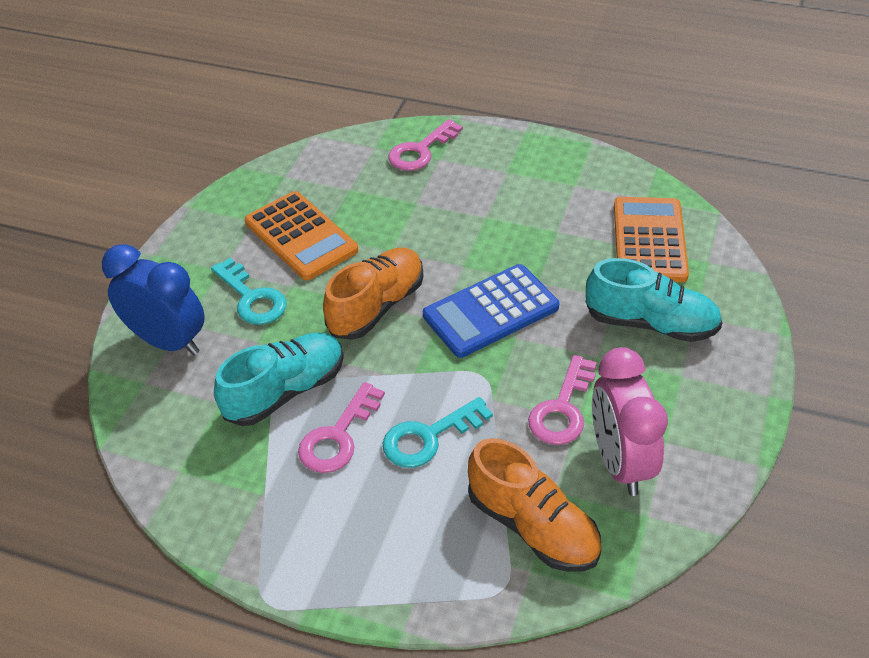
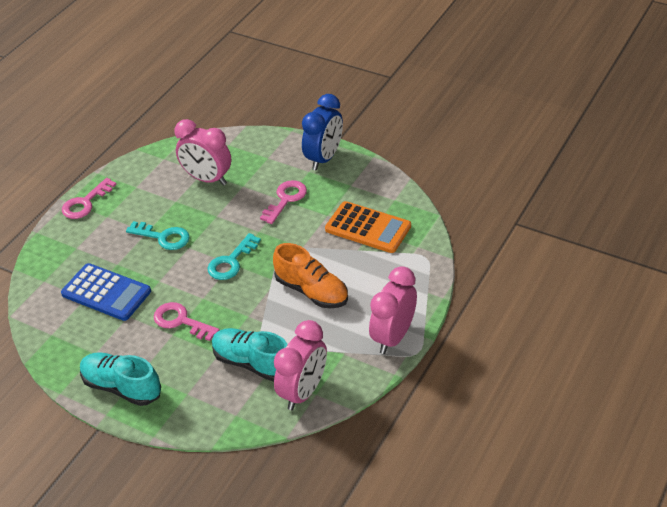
orange calculator: [245,191,359,280] [614,197,689,282] = 2 -> [325,201,411,253] = 1
orange shoe: [323,248,424,340] [468,438,601,572] = 2 -> [273,243,348,308] = 1
pink clock: [592,347,668,496] = 1 -> [175,119,231,185] [274,320,327,410] [369,266,417,354] = 3

